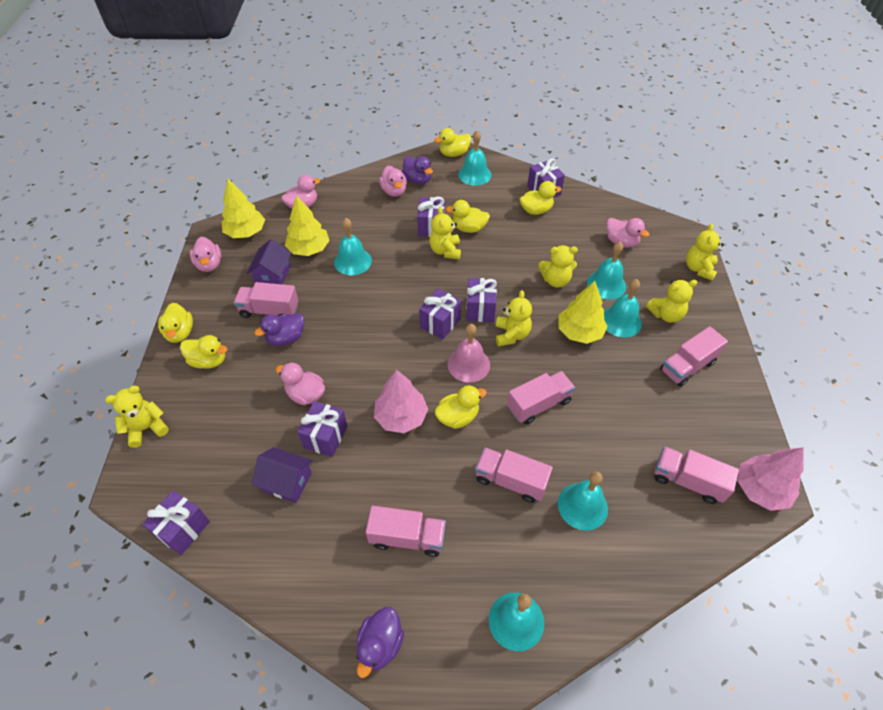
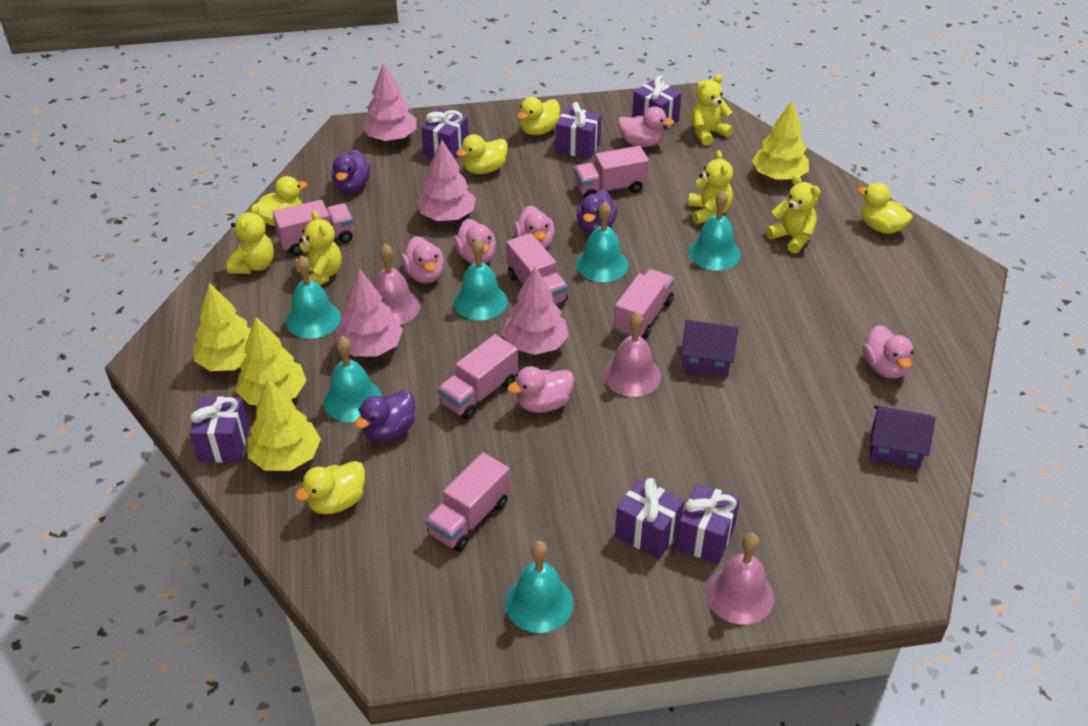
pink bell: [447,324,490,383] = 1 -> [374,244,420,325] [604,312,661,397] [706,533,774,625] = 3
pink duck: [190,237,221,272] [276,363,325,405] [281,175,320,209] [379,166,407,197] [606,218,650,248] = 5 -> [402,236,444,283] [454,219,496,264] [507,366,574,413] [514,206,555,249] [618,106,674,147] [863,325,913,378] = 6
pink tree: [374,370,428,433] [738,447,804,511] = 2 -> [336,269,403,356] [362,63,417,141] [417,140,476,221] [502,266,569,355] = 4
yellow duck: [158,303,193,343] [180,335,227,369] [434,128,471,157] [434,385,487,429] [446,200,490,233] [520,181,562,215] = 6 -> [256,176,308,226] [295,461,365,514] [456,134,508,174] [517,97,560,135] [857,183,913,234] = 5
yellow teddy bear: [105,386,169,448] [429,207,461,259] [496,290,532,346] [539,245,578,288] [646,280,698,323] [686,224,724,281] = 6 -> [227,204,274,274] [296,210,342,285] [688,150,733,224] [691,75,733,146] [766,175,821,254] = 5
yellow tree: [222,179,265,238] [285,195,330,256] [558,281,608,344] = 3 -> [193,283,251,371] [236,317,307,405] [248,379,321,471] [752,101,809,180] = 4

